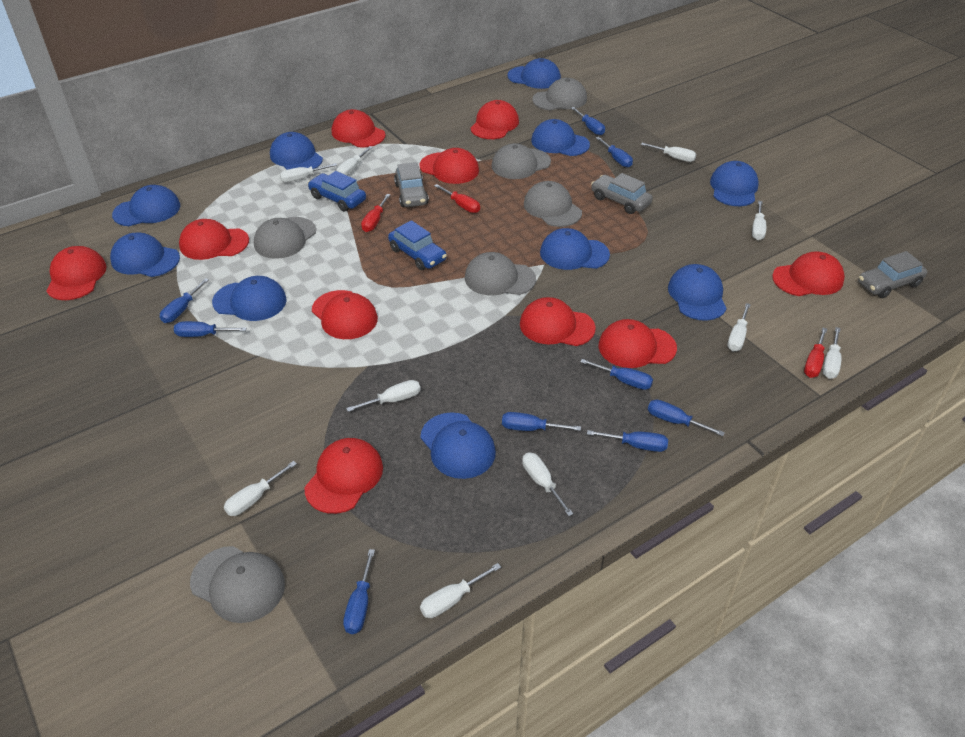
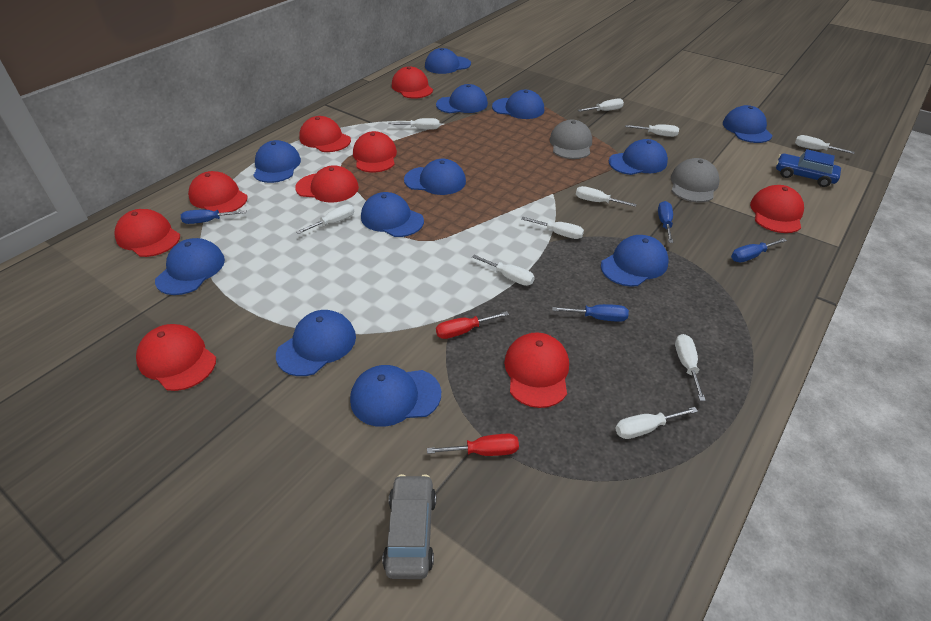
blue cap: [110,233,180,277] [112,185,180,226] [212,276,287,321] [270,132,323,170] [420,412,496,479] [507,58,561,89] [531,119,590,156] [540,228,610,270] [668,264,727,321] [710,161,759,206] = 10 -> [155,238,225,295] [253,140,301,183] [276,310,356,376] [350,365,441,427] [361,192,424,237] [404,159,466,195] [425,48,471,74] [436,84,488,113] [492,90,544,119] [601,235,668,287] [609,139,668,175] [723,105,773,143] = 12
blue car: [308,171,366,212] [388,220,447,270] = 2 -> [776,149,841,187] = 1
blue screwdriver: [160,278,209,323] [174,321,246,337] [343,549,375,634] [502,412,581,431] [571,107,605,135] [580,359,653,390] [587,430,668,452] [596,137,633,167] [648,400,725,436] = 9 -> [181,209,247,224] [552,304,629,322] [658,201,673,243] [731,238,787,262] = 4
grey cap: [190,546,285,623] [254,217,316,259] [465,252,536,295] [492,143,551,179] [524,181,582,227] [532,78,587,110] = 6 -> [550,120,592,159] [671,158,720,202] = 2
grey car: [394,162,429,207] [591,173,653,214] [858,251,927,298] = 3 -> [382,474,436,579] = 1
red cap: [46,246,107,300] [179,219,249,260] [304,438,383,514] [312,290,378,339] [332,109,386,148] [419,148,479,184] [470,100,519,139] [520,297,596,346] [598,319,677,368] [772,251,845,296] = 10 -> [114,209,180,257] [136,324,216,391] [188,171,248,213] [295,165,359,203] [299,116,351,152] [353,131,397,172] [392,67,433,99] [504,332,569,408] [750,185,804,233] = 9
red screwdriver: [361,194,391,232] [434,184,480,213] [804,328,827,378] = 3 -> [427,434,519,456] [436,311,509,339] = 2

